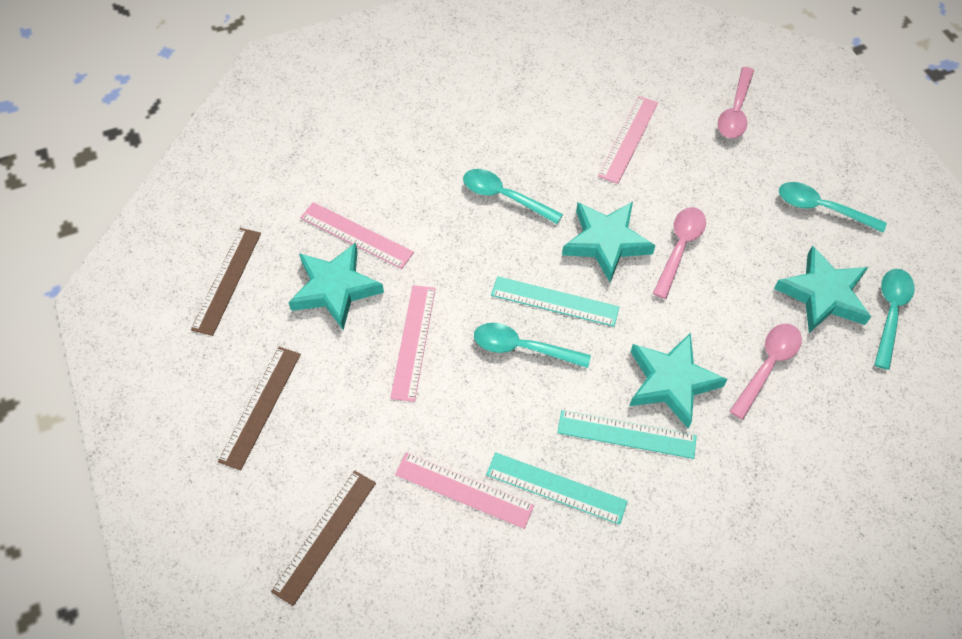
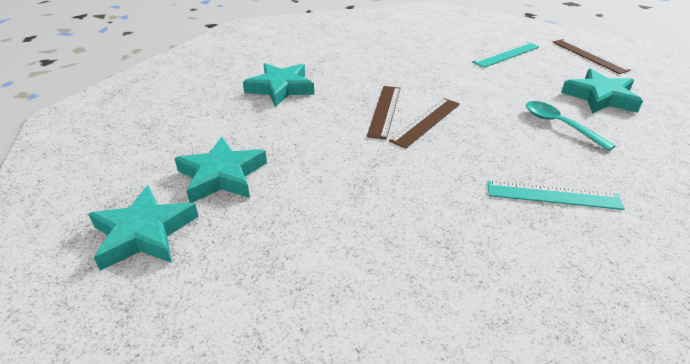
pink ruler: [300,202,414,269] [390,285,436,402] [395,453,534,529] [598,96,658,184] = 4 -> none = 0
pink spoon: [653,207,706,299] [718,67,754,139] [729,324,802,420] = 3 -> none = 0
turquoise ruler: [486,452,628,525] [491,276,619,327] [557,410,697,459] = 3 -> [472,42,539,68] [487,181,625,210] = 2
turquoise spoon: [463,169,563,224] [474,323,591,368] [779,182,887,233] [874,269,914,370] = 4 -> [526,101,616,151] = 1

